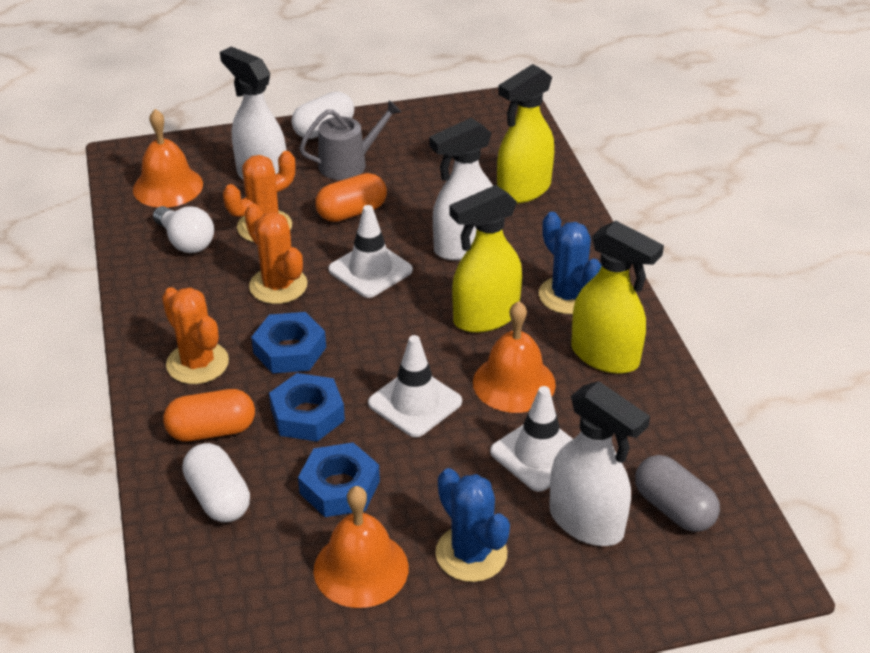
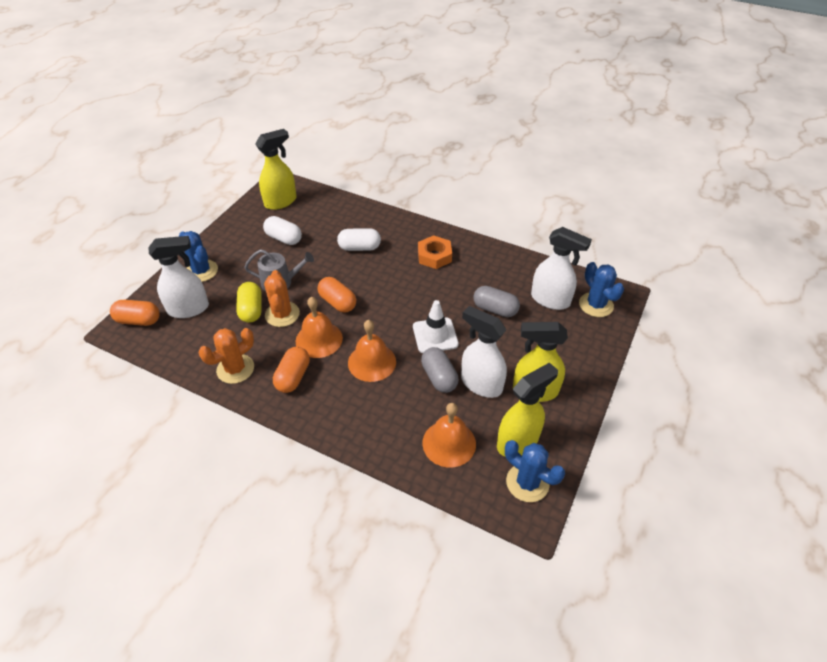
blue cactus: [435,468,510,582] [539,212,602,314] = 2 -> [178,231,218,282] [505,440,565,502] [579,262,624,317] = 3
blue nut: [251,312,326,374] [269,373,345,442] [298,443,380,517] = 3 -> none = 0
grey capsule: [635,455,720,532] = 1 -> [421,347,459,393] [473,286,520,317] = 2
orange cactus: [162,287,229,384] [223,151,295,242] [245,204,307,304] = 3 -> [199,328,254,384] [264,270,300,327] = 2
orange capsule: [163,389,255,441] [315,173,387,222] = 2 -> [110,300,160,326] [273,346,310,393] [317,277,356,313] = 3
orange nut: none = 0 -> [418,235,452,269] = 1
white light bulb: [153,206,214,253] = 1 -> none = 0
white traffic cone: [328,205,413,298] [368,335,462,437] [490,386,573,492] = 3 -> [413,300,459,353] = 1
yellow capsule: none = 0 -> [236,282,262,323] = 1

